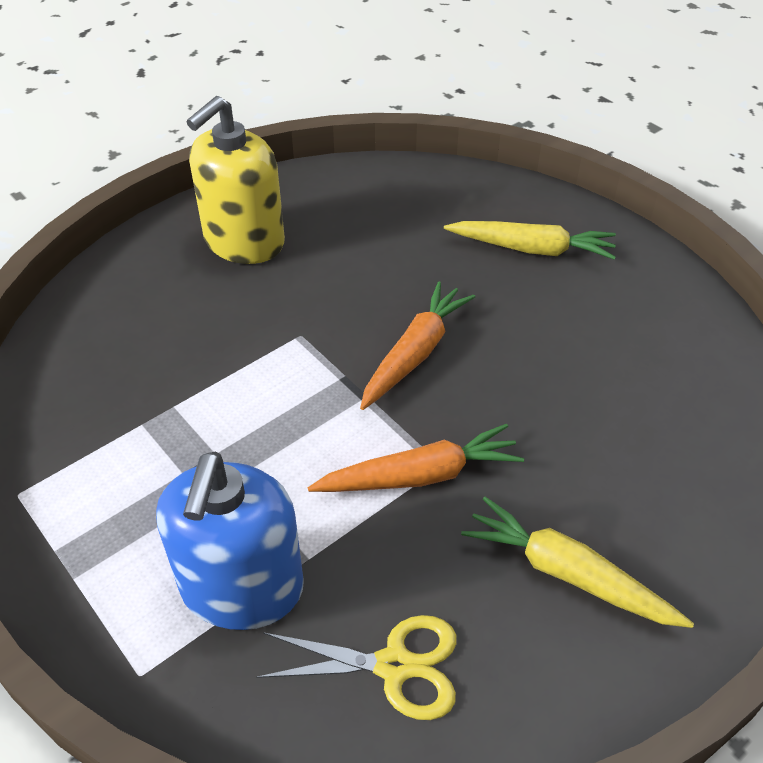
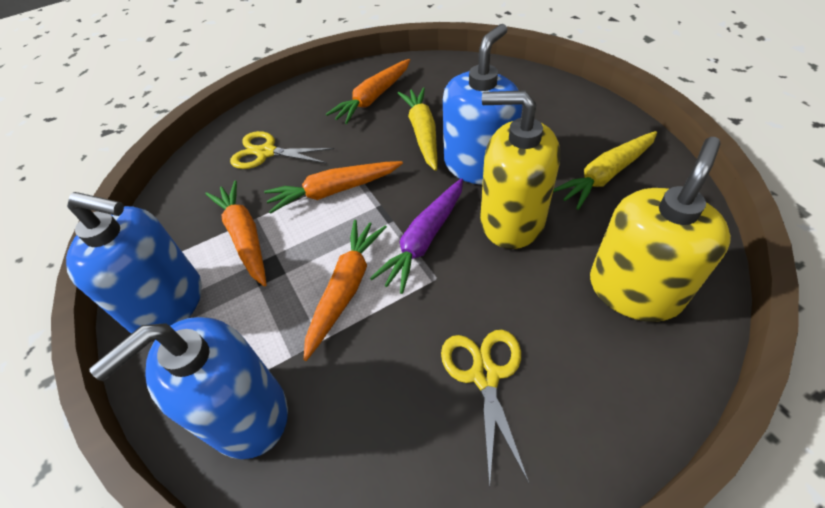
blue soap dispenser: [156,452,304,630] = 1 -> [66,192,202,334] [89,317,288,459] [443,24,522,185] = 3
orange carrot: [308,424,524,492] [360,282,475,410] = 2 -> [205,181,266,286] [264,161,403,214] [303,220,387,361] [326,59,410,124] = 4
purple carrot: none = 0 -> [370,178,463,294] = 1
yellow scissors: [256,615,457,720] = 1 -> [230,131,334,169] [441,330,529,487] = 2
yellow soap dispenser: [186,96,285,264] = 1 -> [480,90,560,249] [590,137,731,322] = 2

